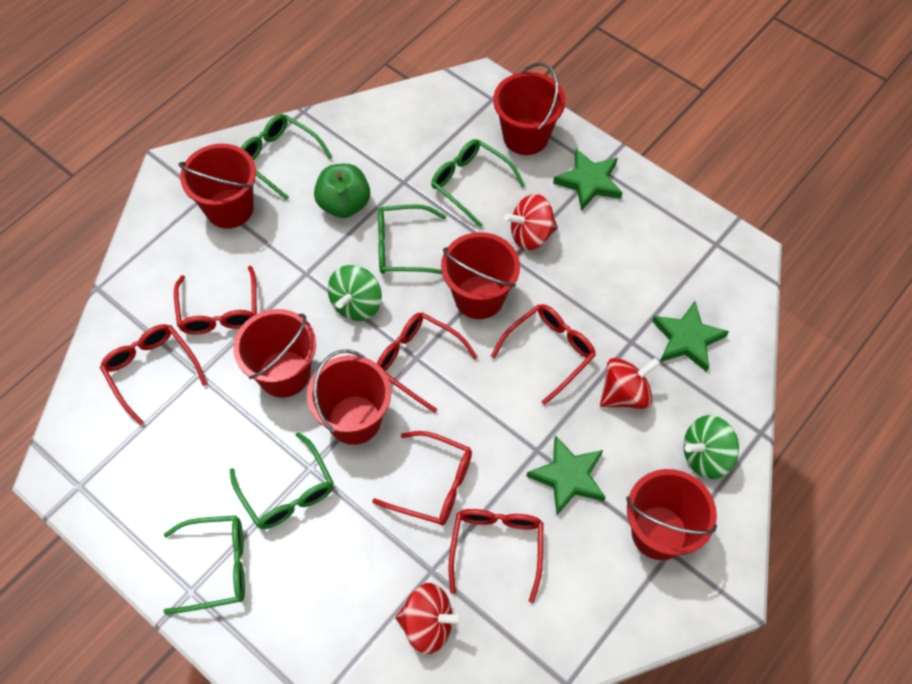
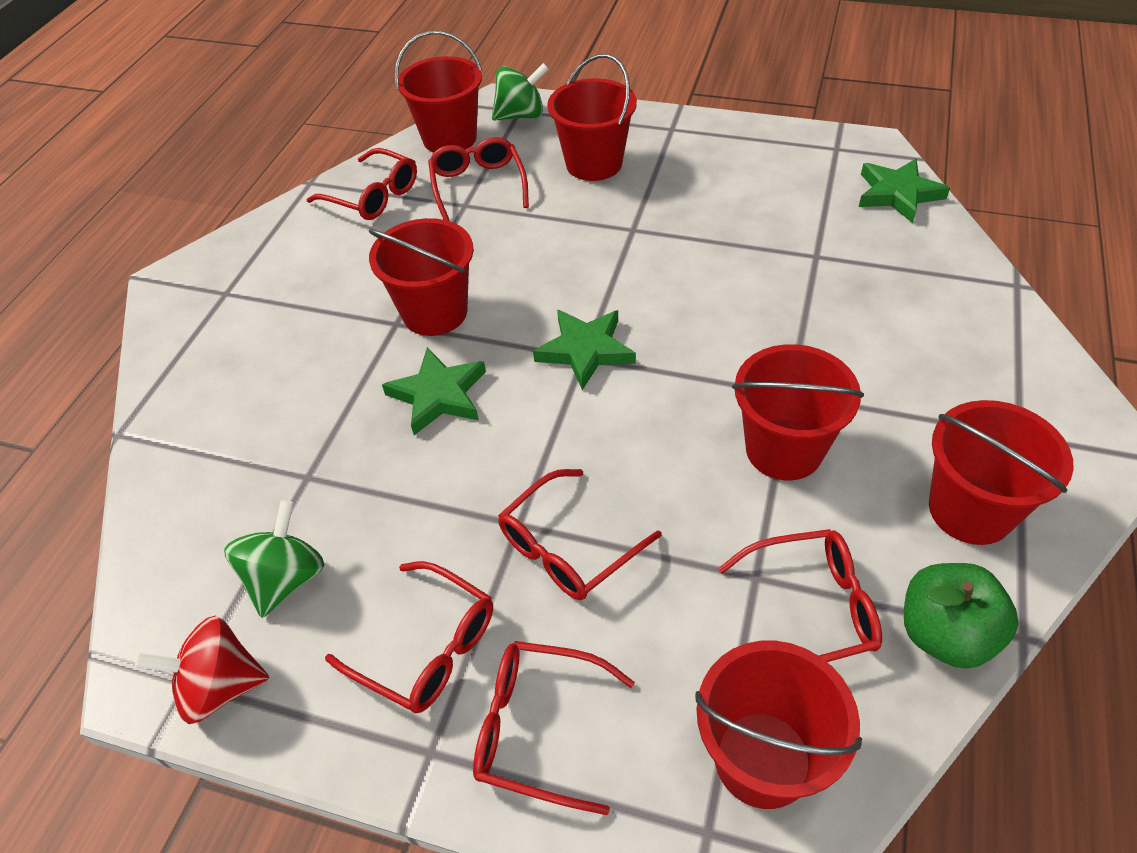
green glasses: [163,515,245,614] [230,432,334,529] [241,114,333,200] [378,204,446,274] [431,139,525,227] = 5 -> none = 0
red spinning top: [395,583,463,654] [505,194,558,250] [600,358,660,409] = 3 -> [135,616,269,724] = 1

